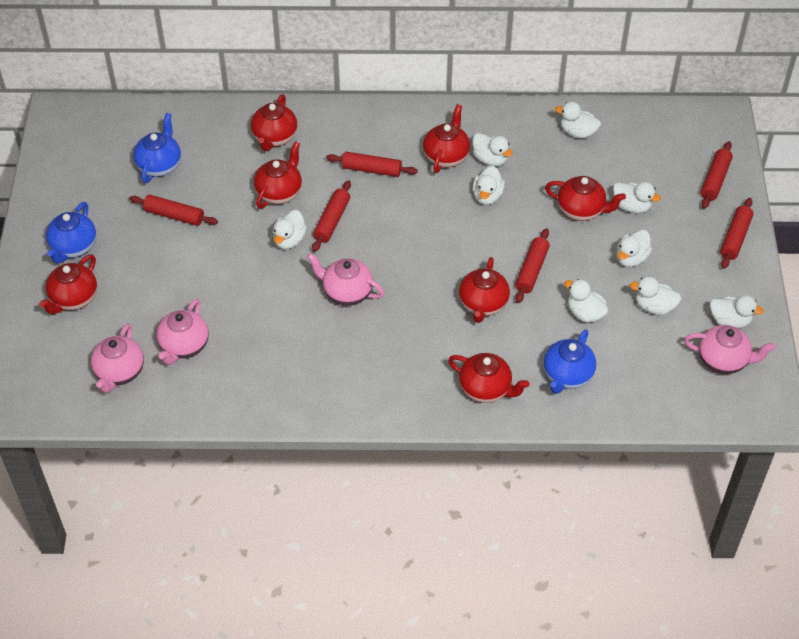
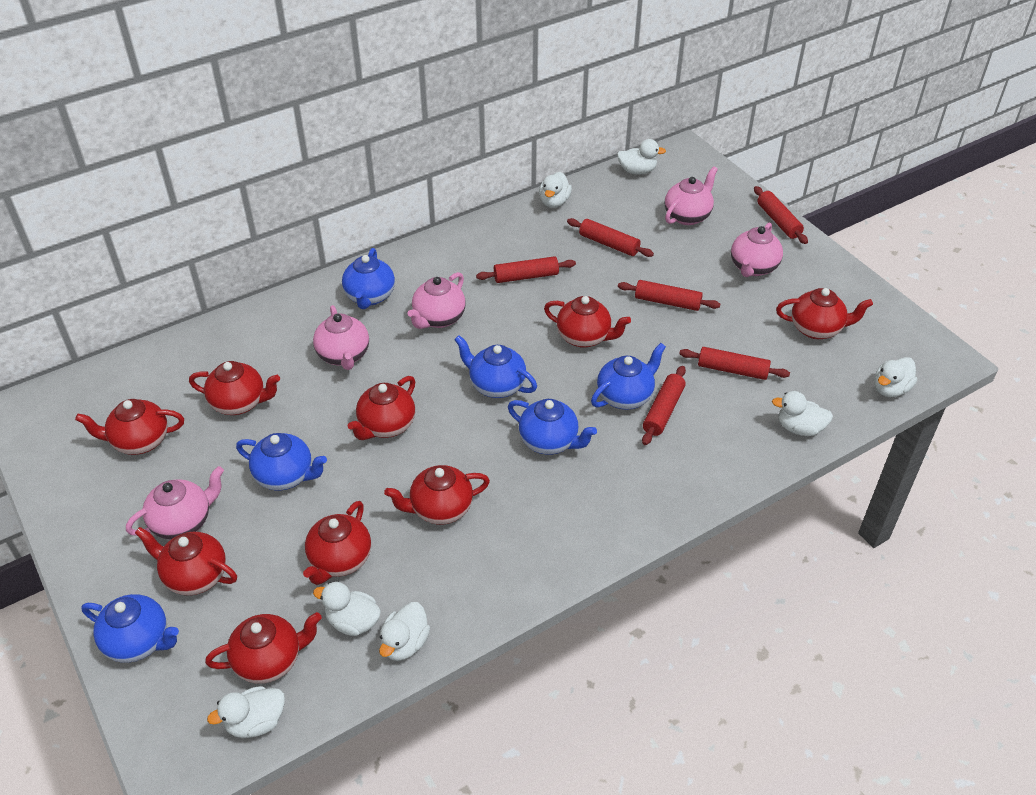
blue teapot: [46,202,96,263] [133,113,181,183] [544,330,596,394] = 3 -> [81,594,179,663] [236,433,327,490] [342,248,395,309] [454,335,537,398] [508,399,597,455] [591,343,666,410] = 6
pink teapot: [91,324,144,393] [156,299,209,365] [307,253,384,306] [684,325,776,374] = 4 -> [126,466,224,540] [313,305,369,370] [407,272,466,329] [665,166,718,225] [731,223,783,277] = 5
red teapot: [39,255,97,314] [251,94,297,151] [254,141,302,209] [423,104,470,173] [448,353,530,403] [459,257,510,323] [545,176,626,221] = 7 -> [75,399,184,455] [135,527,237,595] [189,361,280,415] [205,612,322,684] [303,501,371,585] [348,376,415,440] [384,465,490,525] [544,296,631,348] [776,288,873,339] = 9
white duck: [273,210,307,249] [472,133,513,166] [472,166,505,205] [555,102,601,139] [564,279,608,322] [613,182,661,213] [616,230,652,267] [630,276,682,315] [710,295,764,328] = 9 -> [207,686,285,738] [313,582,381,636] [379,602,430,661] [539,172,572,208] [617,139,666,175] [772,391,833,436] [874,357,917,397] = 7

